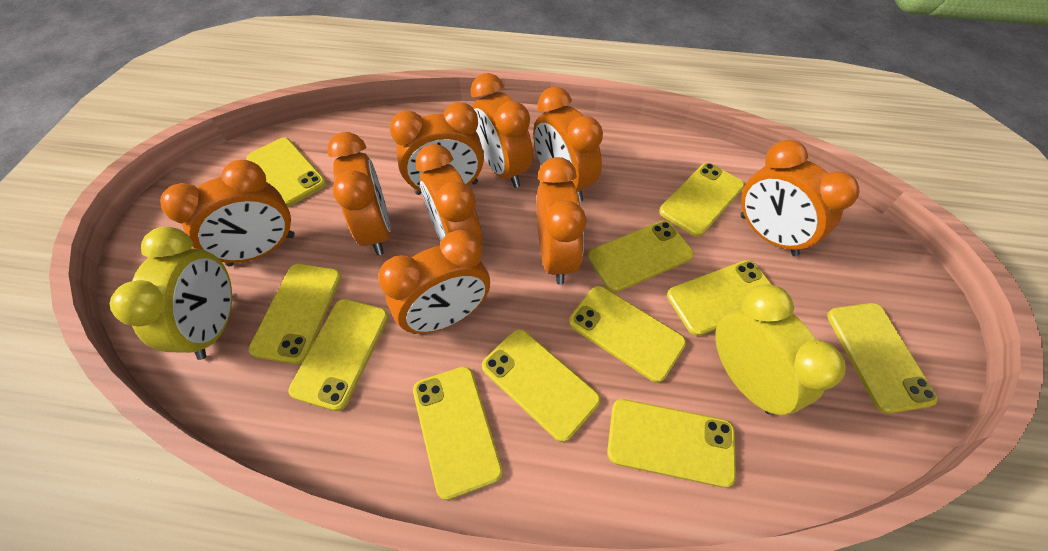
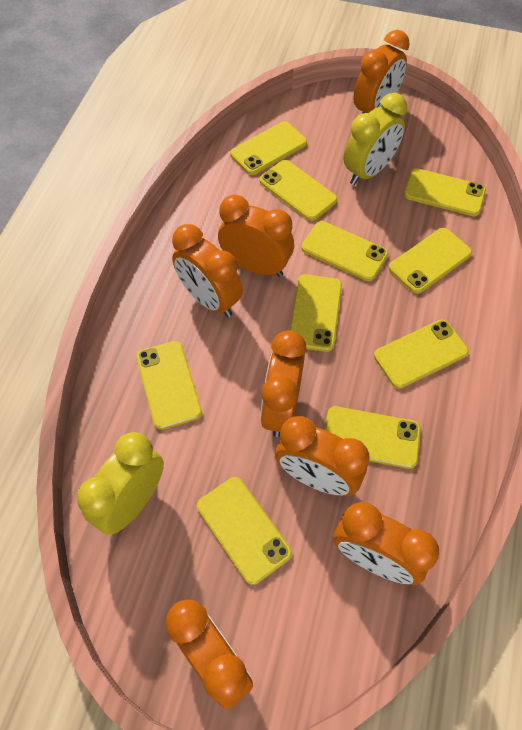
orange clock: [160,160,295,266] [327,132,391,255] [378,230,490,334] [390,102,484,195] [416,144,482,246] [471,73,533,188] [533,87,603,202] [537,157,586,285] [741,140,860,256] = 9 -> [165,599,253,709] [172,224,243,317] [218,195,294,277] [260,330,307,437] [275,416,370,496] [333,502,439,585] [353,30,410,114] = 7
yellow phone: [246,138,326,206] [249,264,341,364] [289,299,389,411] [413,366,503,500] [482,329,600,442] [569,286,686,383] [588,221,694,292] [607,399,736,488] [659,163,745,237] [667,260,772,336] [827,303,938,414] = 11 -> [136,341,202,430] [197,477,292,585] [230,121,307,175] [260,160,337,221] [290,274,342,352] [301,221,389,281] [325,406,421,469] [374,319,469,389] [389,228,472,294] [404,168,486,216] = 10

